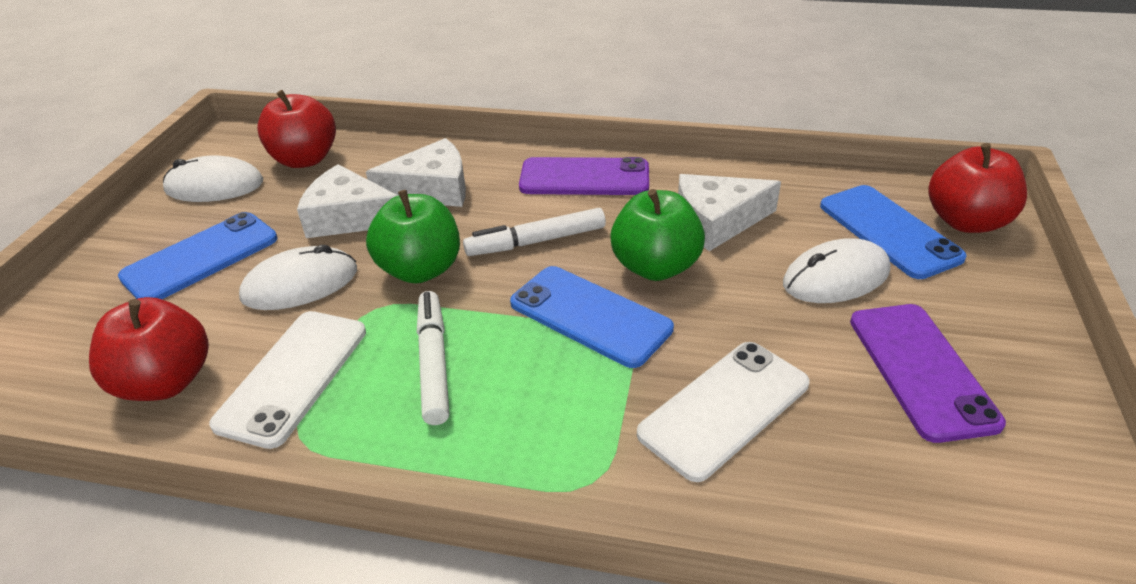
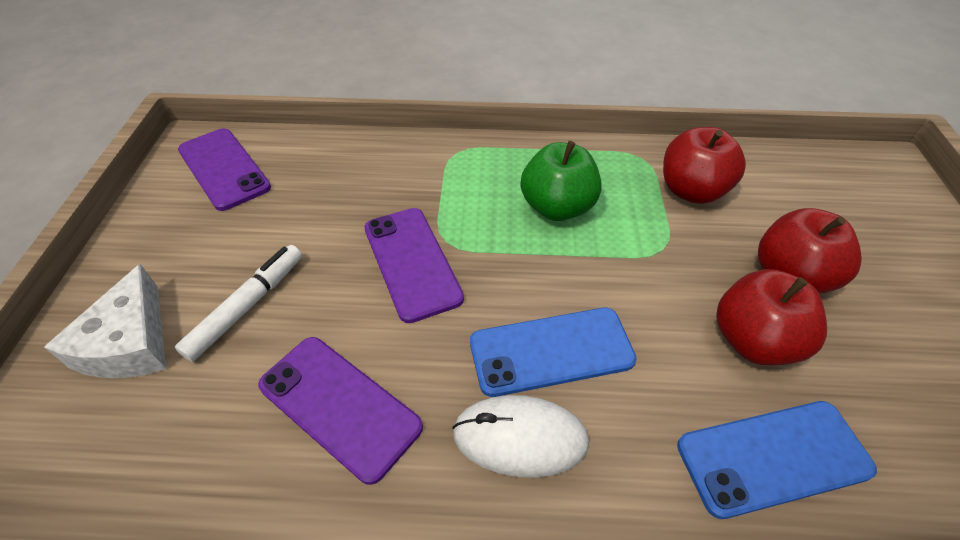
blue phone: [118,212,277,299] [510,266,674,368] [820,185,967,279] = 3 -> [470,308,637,397] [677,401,877,519] = 2
green apple: [366,190,460,284] [610,189,705,281] = 2 -> [521,141,602,221] = 1
purple phone: [519,157,649,195] [850,304,1006,443] = 2 -> [178,128,271,211] [258,337,423,485] [364,208,464,323] = 3
white cheese: [297,164,398,238] [366,138,466,207] [678,174,781,251] = 3 -> [44,264,166,378] = 1
white marker: [417,291,450,425] [463,208,606,256] = 2 -> [175,245,302,362] = 1
white mouse: [163,155,263,202] [239,245,357,310] [783,238,890,303] = 3 -> [452,395,589,478] = 1
white phone: [209,311,366,449] [637,342,809,482] = 2 -> none = 0

